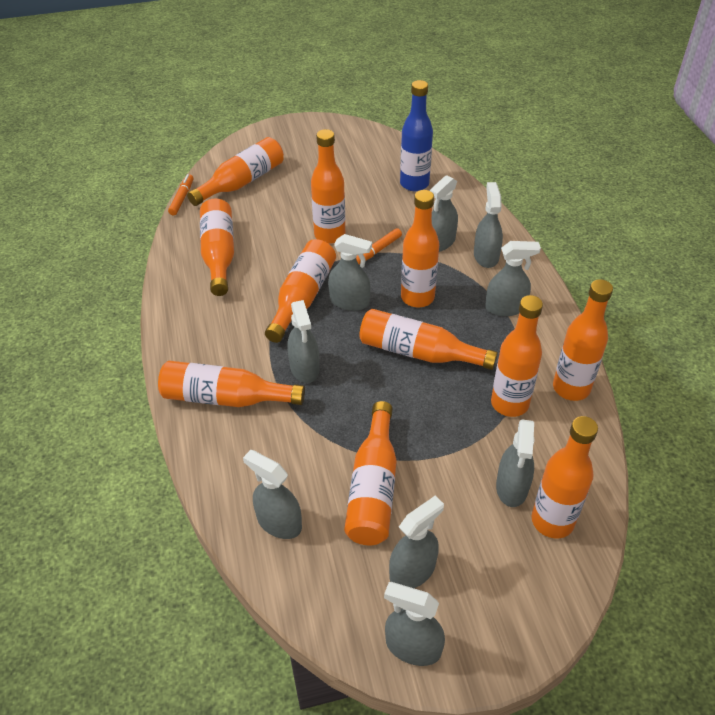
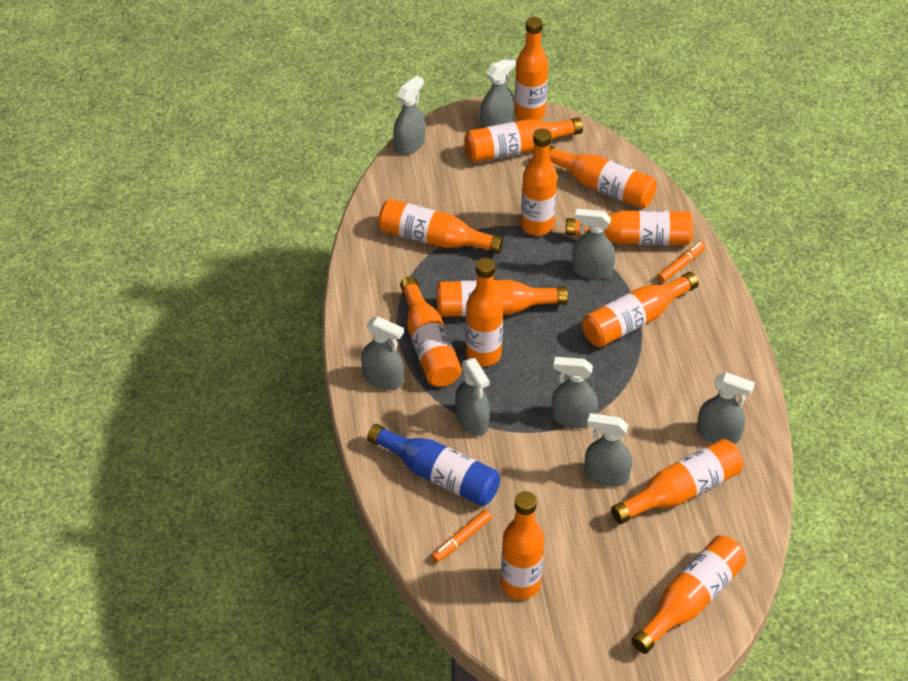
grey spray bottle: [243,450,302,539] [288,300,319,383] [328,234,372,311] [384,582,445,666] [389,496,444,588] [430,175,458,252] [474,182,503,268] [485,241,541,316] [496,419,535,507] = 9 -> [361,316,404,390] [393,76,425,155] [455,358,490,436] [480,56,516,128] [552,357,598,428] [572,209,615,280] [584,413,632,487] [697,372,755,444] = 8
orange bottle: [158,361,305,407] [187,137,284,206] [200,198,234,296] [265,239,336,343] [311,129,345,244] [344,401,397,545] [359,309,498,370] [401,190,439,307] [491,295,543,417] [532,416,598,539] [553,279,613,401] = 11 -> [378,199,504,254] [400,276,462,387] [436,280,568,317] [464,117,583,163] [466,258,503,366] [501,491,544,600] [514,17,548,120] [521,128,557,236] [549,145,657,209] [566,210,693,245] [582,272,699,347] [611,439,743,524] [631,535,746,654] = 13

